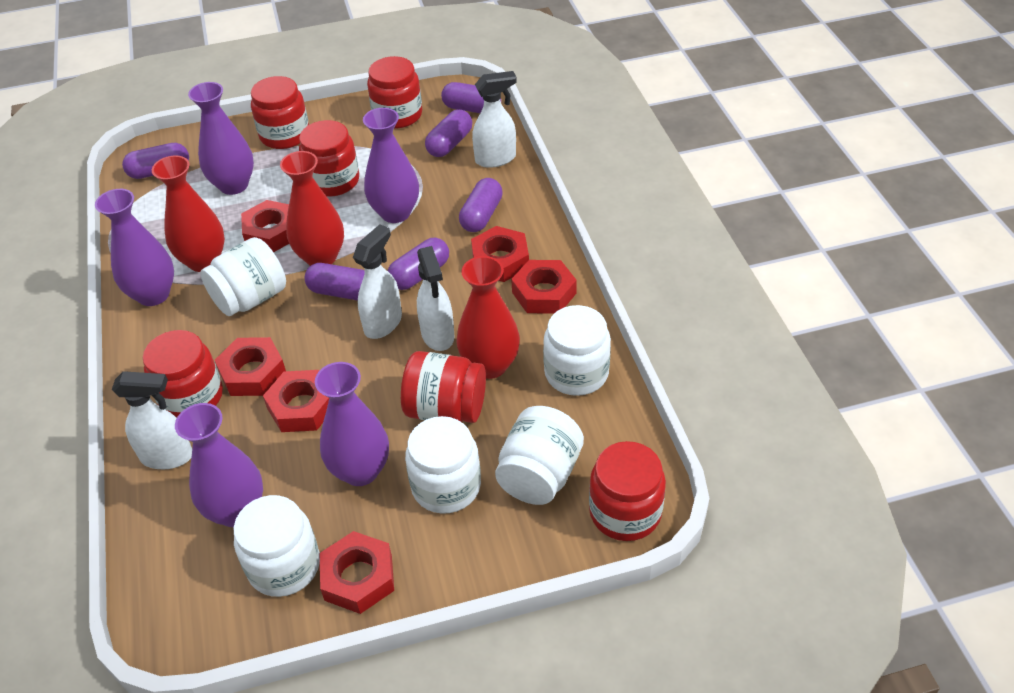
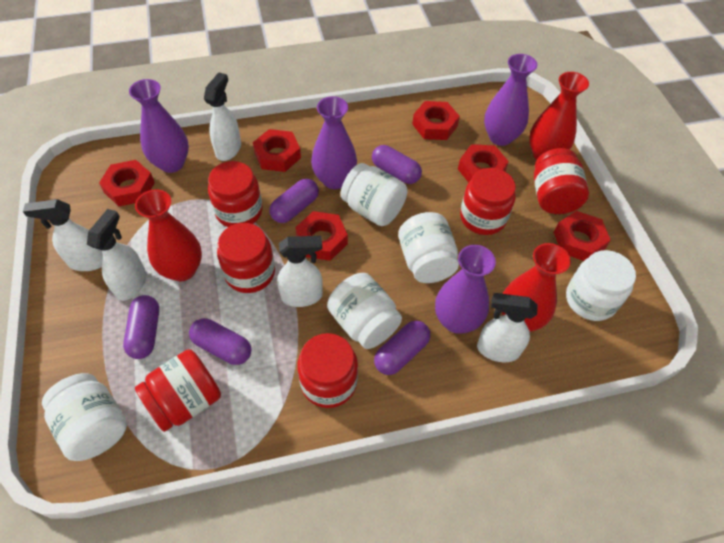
purple capsule: [122,143,189,179] [305,263,365,300] [387,238,449,290] [425,109,472,157] [441,82,501,113] [459,178,503,232] = 6 -> [123,295,159,359] [189,318,251,365] [269,178,319,223] [372,145,422,184] [374,320,430,375] = 5
purple vase: [95,189,174,306] [175,403,263,527] [188,82,254,195] [315,362,389,486] [363,108,419,223] = 5 -> [129,79,189,173] [311,96,357,189] [435,245,496,334] [484,54,537,146] = 4
white spray bottle: [112,371,192,470] [353,224,402,339] [417,246,455,351] [472,71,517,168] = 4 -> [23,199,103,271] [87,209,147,301] [204,72,241,161] [277,236,323,307] [477,293,538,362] = 5

